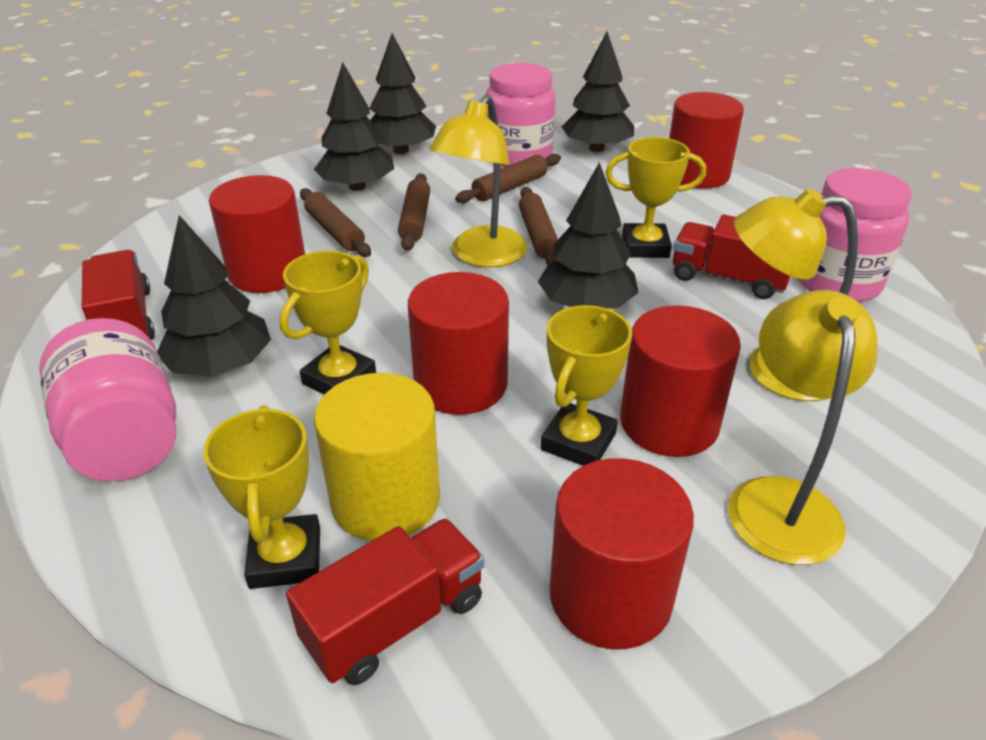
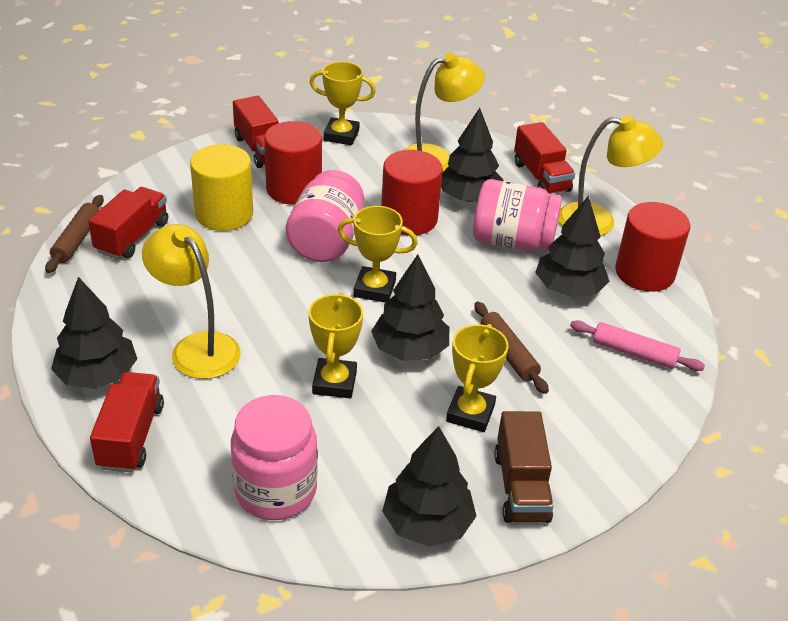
brown rolling pin: [300,188,371,257] [398,173,430,251] [455,154,561,203] [519,187,558,265] = 4 -> [45,195,104,273] [474,302,549,394] = 2
brown truck: none = 0 -> [494,411,554,523] = 1
pink rolling pin: none = 0 -> [570,320,705,371] = 1
red cylinder: [209,175,305,293] [408,272,509,415] [550,458,694,649] [620,305,741,457] [669,92,744,189] = 5 -> [264,121,322,205] [381,150,443,235] [615,202,690,292] = 3
red truck: [82,250,155,340] [286,518,484,685] [673,214,790,299] = 3 -> [88,187,168,259] [90,372,164,472] [233,95,279,168] [514,122,575,194] = 4

